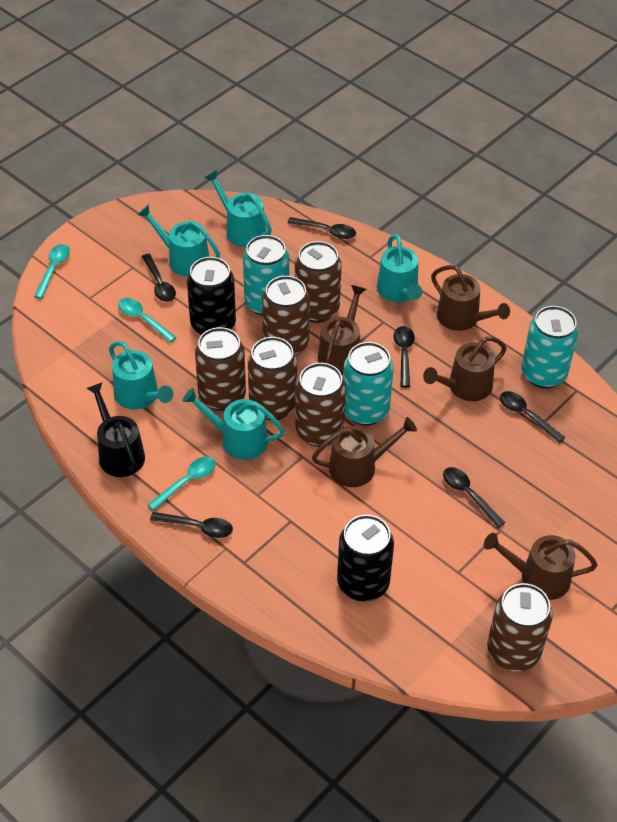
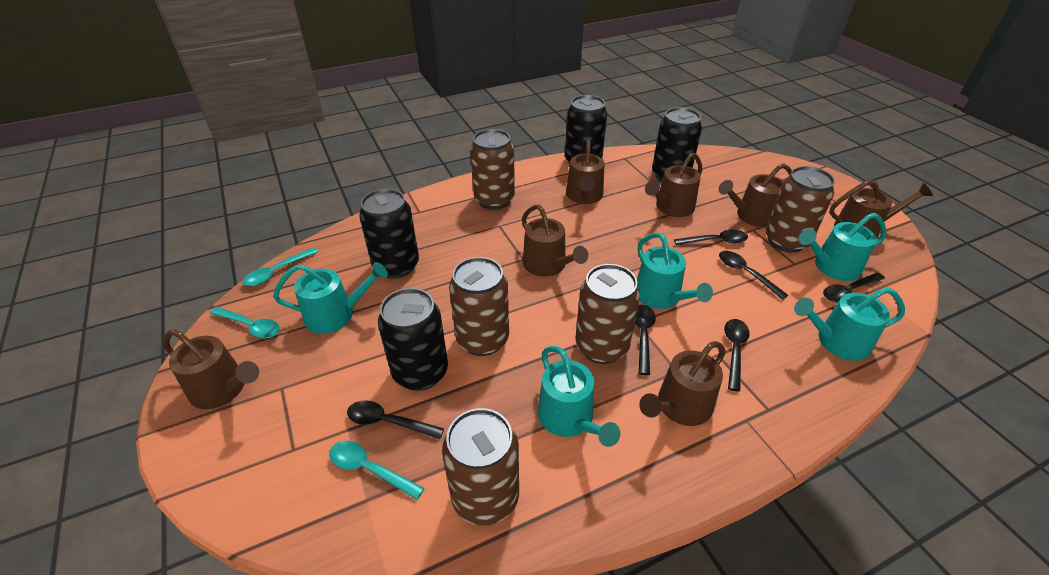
black can: [187,257,236,335] [337,515,394,602] = 2 -> [359,189,419,279] [378,288,448,391] [565,95,607,165] [652,107,702,182] = 4
black watering can: [86,383,145,477] = 1 -> none = 0
brown can: [195,327,246,411] [248,337,297,420] [262,276,310,356] [295,241,341,323] [295,363,346,447] [487,583,553,671] = 6 -> [442,408,519,526] [449,257,509,356] [470,129,515,210] [576,264,640,364] [765,166,835,253] = 5
brown watering can: [312,417,417,487] [318,285,367,375] [423,336,507,401] [431,265,510,331] [484,533,598,600] = 5 -> [163,329,259,409] [522,205,588,277] [566,139,605,204] [639,341,726,426] [645,152,702,217] [719,163,792,227] [829,180,933,237] = 7
turquoise can: [243,235,289,316] [343,342,394,426] [522,306,578,389] = 3 -> none = 0

